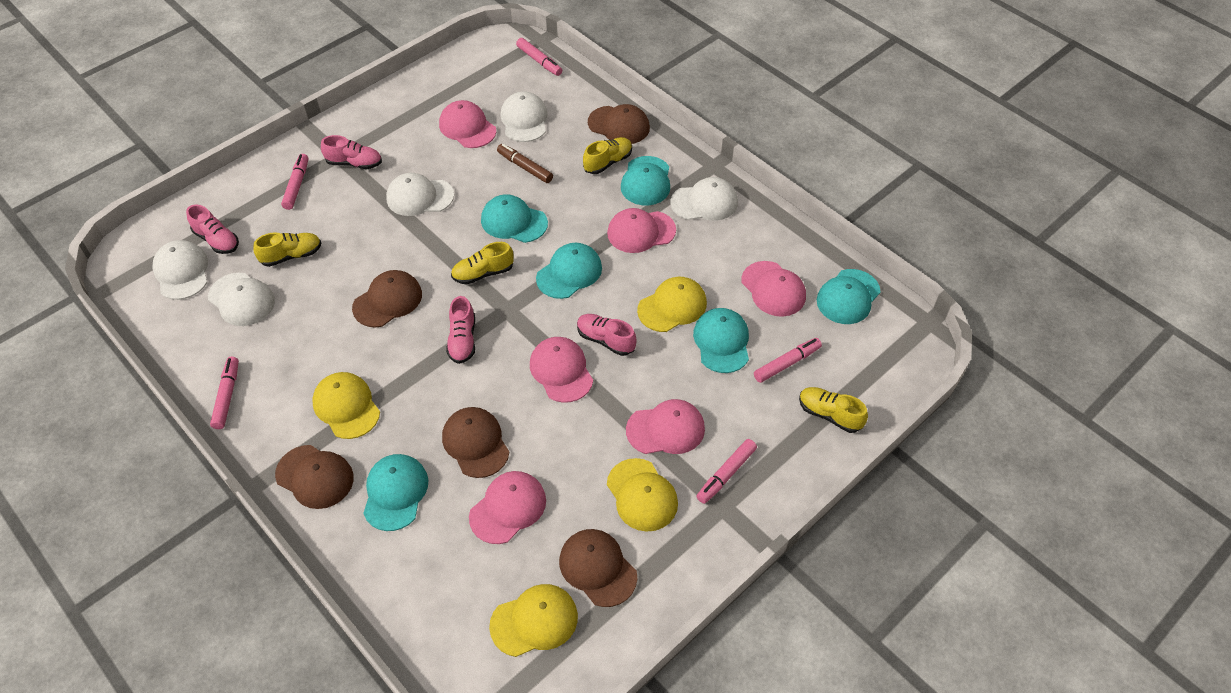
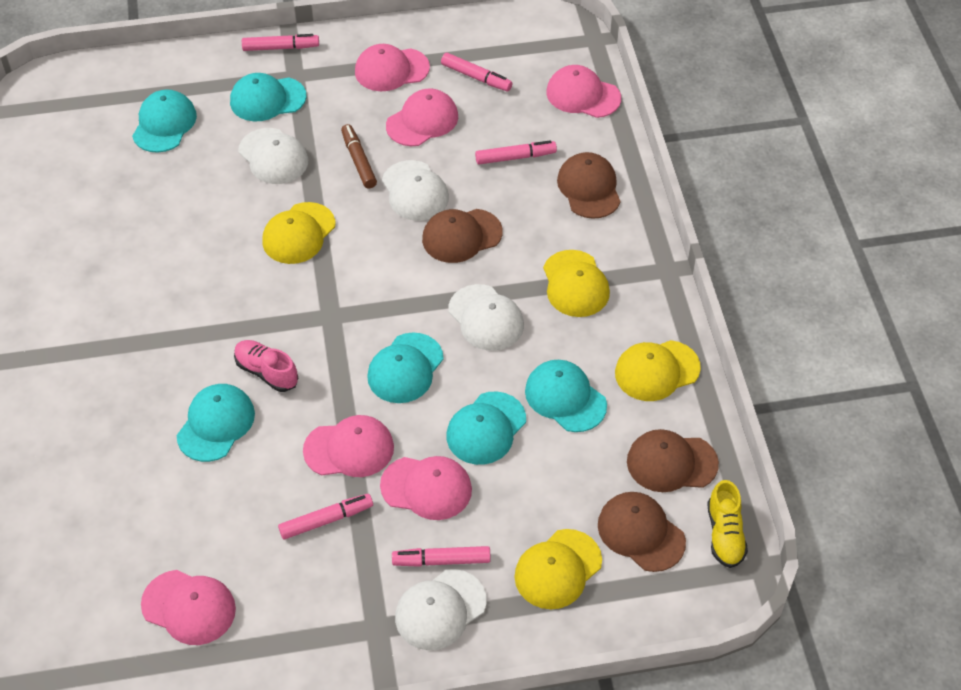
brown cap: [275,445,354,509] [352,270,422,327] [442,407,509,478] [559,529,637,607] [588,104,650,144] = 5 -> [422,209,503,263] [557,152,621,219] [598,492,686,572] [627,429,719,492] = 4
pink shoe: [186,204,239,254] [321,135,382,169] [446,296,475,364] [577,314,637,356] = 4 -> [234,340,298,392] = 1
white cap: [152,240,208,300] [208,273,275,326] [386,173,454,216] [500,92,548,142] [670,177,738,221] = 5 -> [239,128,308,184] [382,160,449,221] [395,569,486,650] [449,284,524,351] = 4
yellow shoe: [253,232,321,267] [451,242,514,285] [583,137,632,174] [799,387,868,433] = 4 -> [707,480,748,568] = 1

